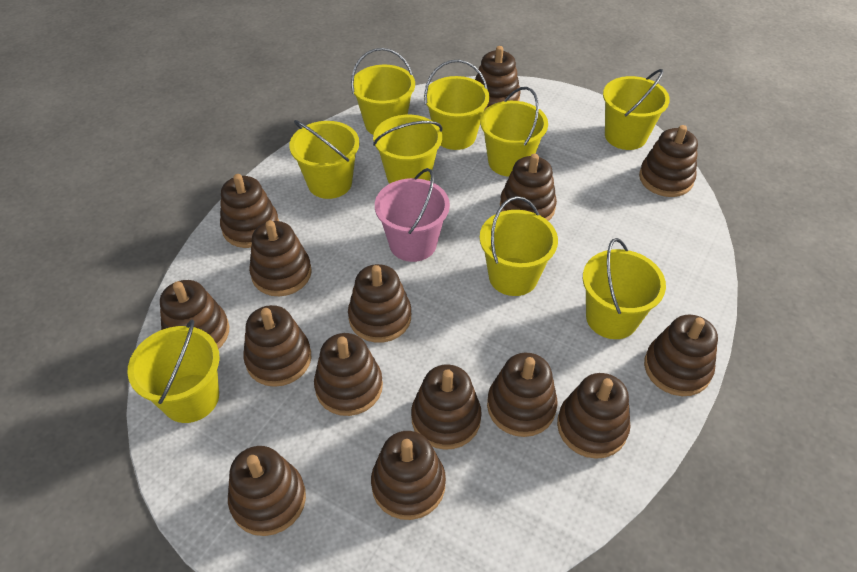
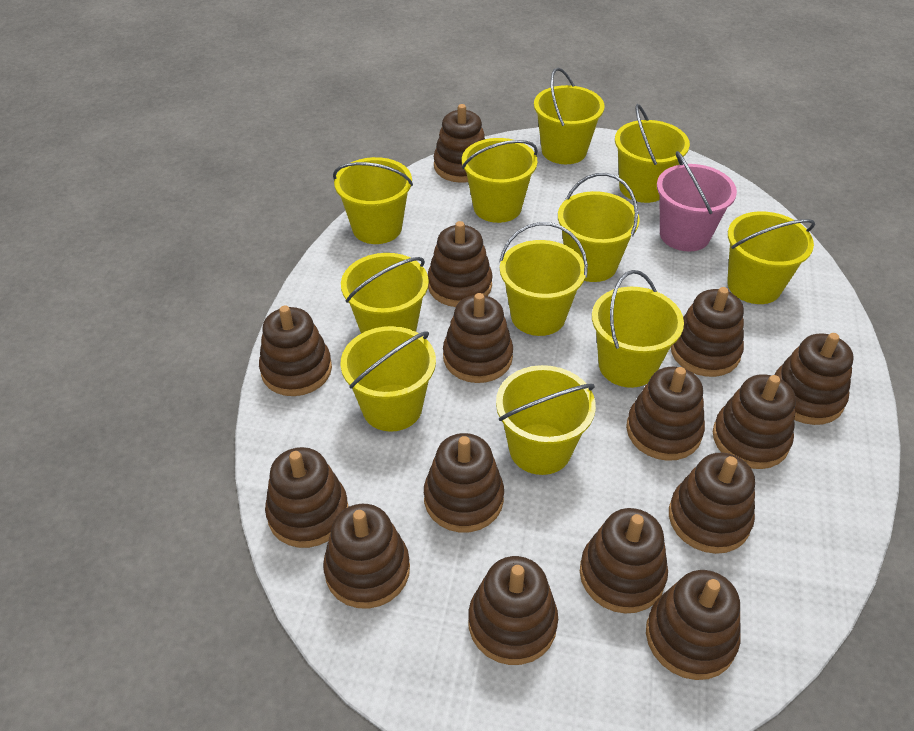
yellow bucket: [127,319,220,423] [289,120,359,199] [351,48,415,135] [373,115,443,184] [424,60,490,150] [480,87,548,177] [480,196,558,296] [583,238,666,339] [603,69,670,150] = 9 -> [333,157,413,244] [341,253,429,333] [341,326,436,432] [462,138,538,223] [496,365,596,475] [499,222,588,336] [534,68,605,164] [558,173,640,282] [592,270,684,388] [615,104,690,203] [727,211,815,304] = 11

